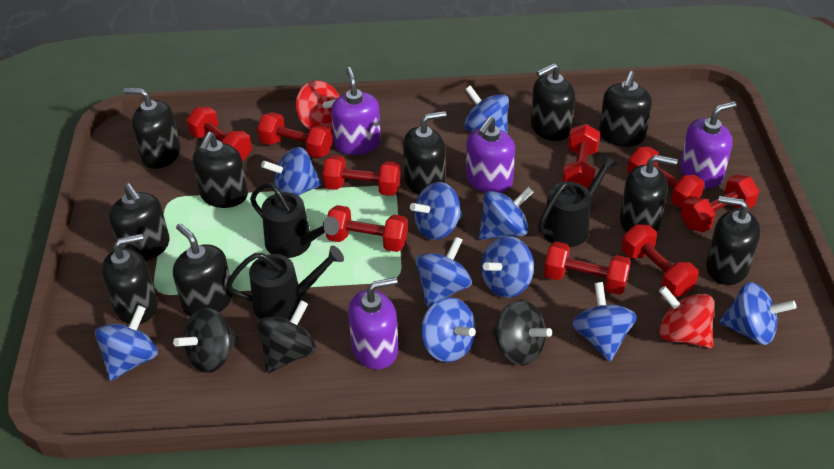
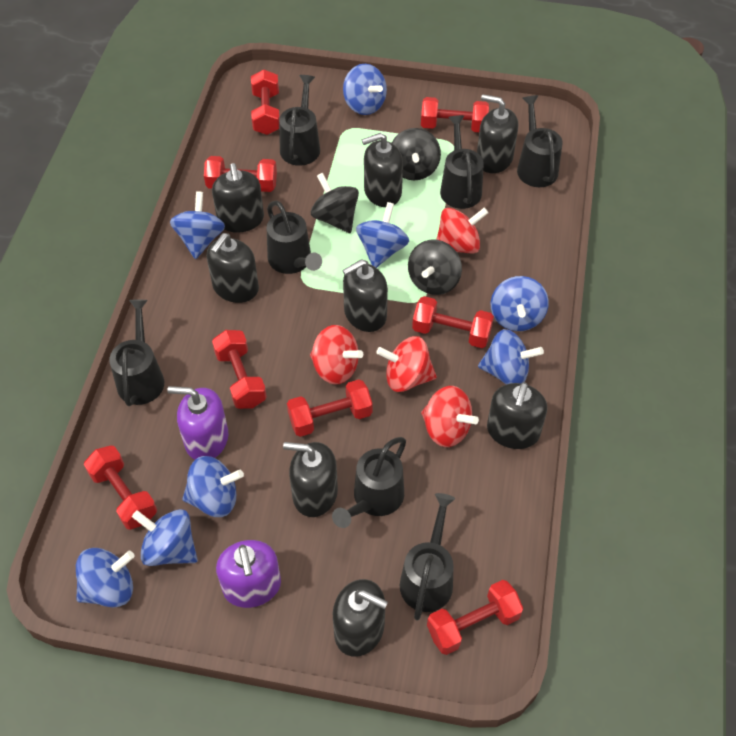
black soap dispenser: [101,234,158,324] [109,183,170,261] [123,88,181,169] [173,223,233,316] [193,132,248,208] [403,111,446,195] [531,63,575,141] [599,71,652,147] [620,155,678,232] [706,196,760,285] = 10 -> [207,233,259,303] [212,163,264,233] [283,442,338,517] [333,579,388,657] [342,259,388,332] [362,133,403,207] [477,94,518,173] [487,382,547,449] = 8
black watering can: [226,245,344,320] [250,183,339,258] [538,155,617,247] = 3 -> [109,300,164,406] [267,201,322,274] [279,75,320,166] [332,437,406,528] [400,493,455,621] [440,115,484,209] [517,95,563,187] = 7
blue spinning top: [95,305,158,381] [261,147,322,196] [410,182,462,240] [415,237,472,307] [421,297,476,362] [464,85,509,133] [479,187,533,240] [481,236,534,298] [572,282,637,362] [719,282,796,345] = 10 -> [76,548,135,608] [132,509,198,566] [170,191,225,259] [182,456,244,517] [343,64,387,115] [356,202,409,268] [478,329,544,385] [491,276,549,331] = 8
purple soap dispenser: [331,67,381,155] [348,277,398,369] [466,116,515,193] [680,101,736,188] = 4 -> [167,386,228,460] [216,540,281,608] = 2
red dumbbell: [186,107,252,162] [257,112,333,158] [322,155,401,196] [326,205,408,252] [544,242,631,295] [562,124,600,189] [621,225,699,297] [627,147,704,208] [681,174,759,232] = 9 -> [84,445,157,530] [204,156,277,192] [212,330,267,409] [251,69,280,135] [287,379,373,437] [412,296,494,348] [421,97,489,132] [427,580,523,655] = 8
red spinning top: [296,80,339,130] [659,286,714,348] = 2 -> [310,325,363,384] [376,336,437,392] [421,386,479,447] [436,208,488,254] = 4

